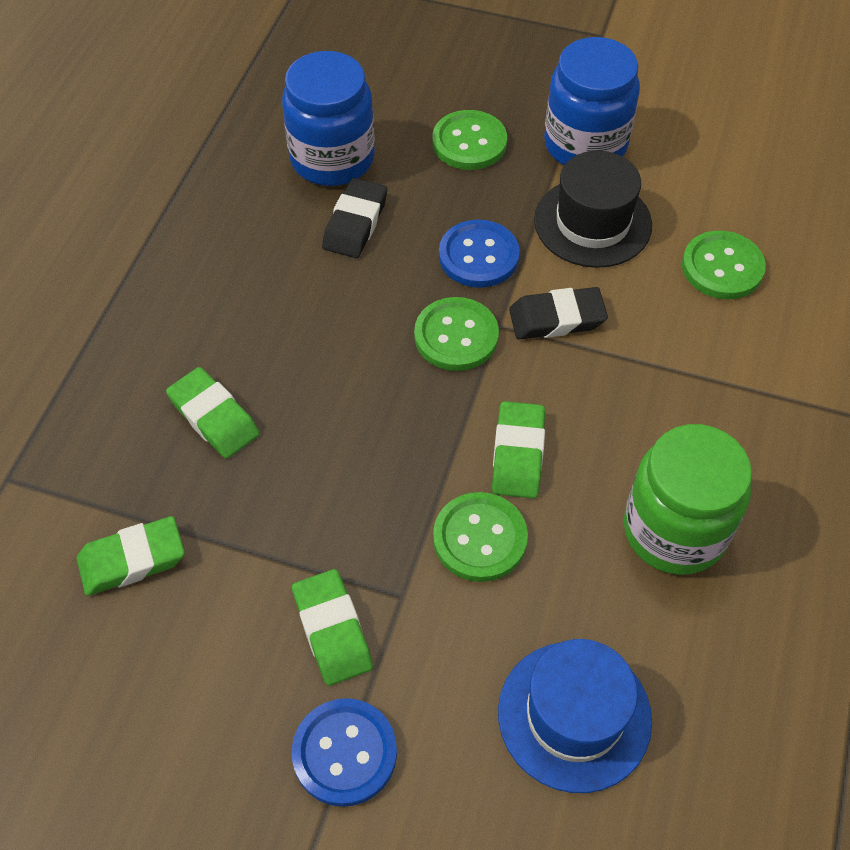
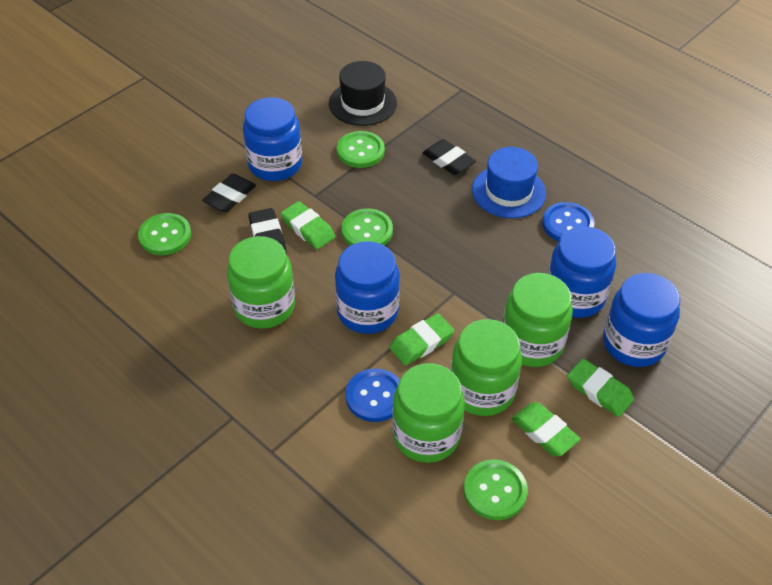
black eraser: [322,178,387,258] [509,287,608,339] = 2 -> [202,174,256,212] [249,208,287,253] [422,139,476,175] = 3
blue jar: [282,51,375,186] [544,37,640,165] = 2 -> [243,97,302,181] [335,241,400,334] [548,226,616,318] [603,273,680,367] = 4
green jar: [624,424,752,575] = 1 -> [227,236,295,329] [392,363,465,463] [451,319,522,416] [503,273,573,367] = 4

